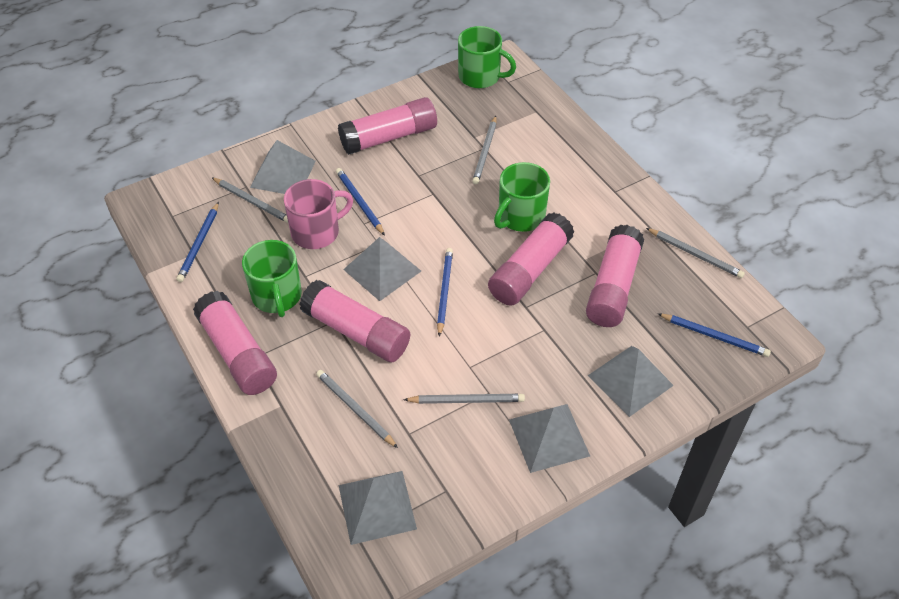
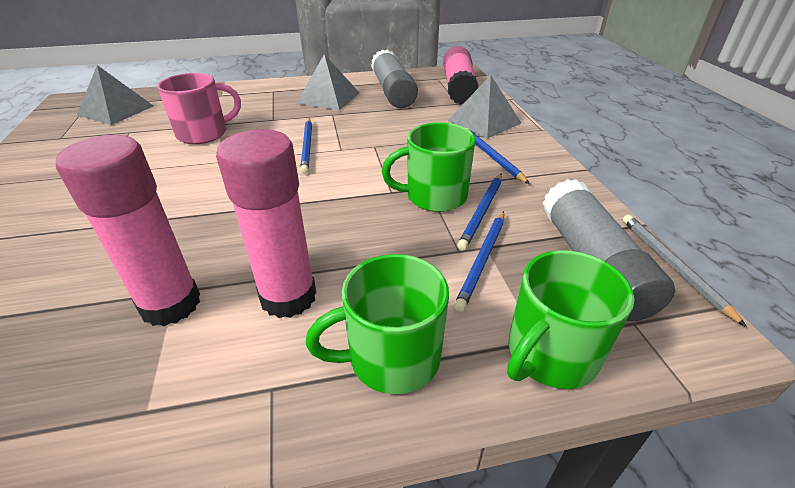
grey glue stick: none = 0 -> [371,49,418,108] [542,179,675,321] = 2
grey pencil: [212,178,288,223] [316,370,398,448] [403,394,525,404] [472,116,496,184] [646,228,745,278] = 5 -> [623,215,747,327] = 1
grey pyramid: [250,140,316,194] [339,471,417,545] [343,237,421,301] [509,404,590,473] [588,346,674,417] = 5 -> [77,65,153,125] [296,54,359,110] [448,75,521,139] = 3
pink glue stick: [193,291,277,395] [299,280,410,362] [338,97,437,155] [488,212,574,306] [586,225,644,327] = 5 -> [56,135,200,326] [216,129,316,318] [443,46,479,105] = 3

